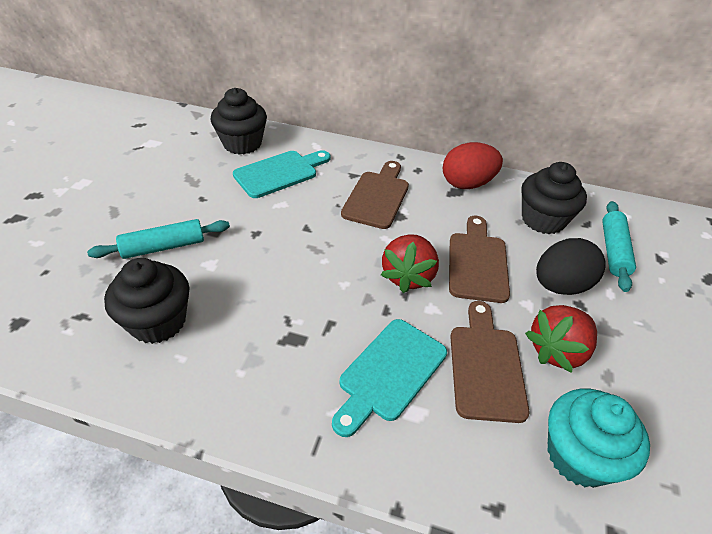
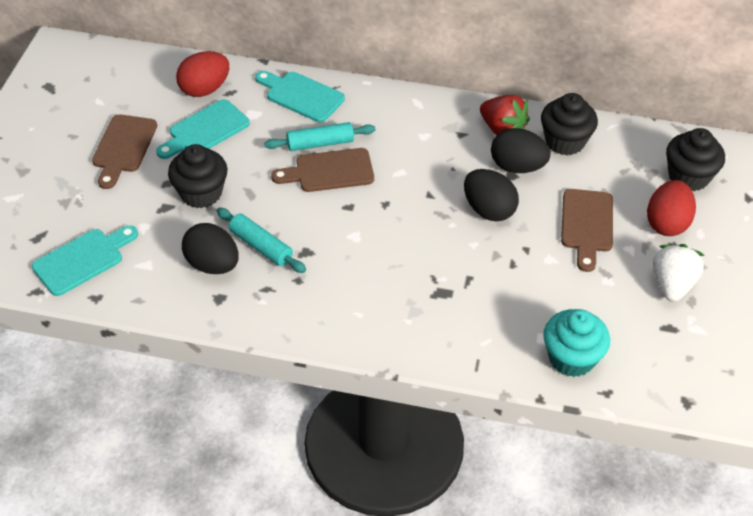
black egg: [536,238,606,295] = 1 -> [182,223,239,274] [464,169,519,221] [491,128,550,173] = 3
red egg: [443,142,503,189] = 1 -> [176,51,229,97] [647,180,696,236] = 2
red strawberry: [381,234,439,293] [525,305,597,373] = 2 -> [480,95,530,135] = 1
turquoise cutting board: [233,150,330,198] [332,319,447,437] = 2 -> [32,225,138,296] [156,99,250,159] [255,71,345,122] = 3
white strawberry: none = 0 -> [653,244,704,302] = 1

